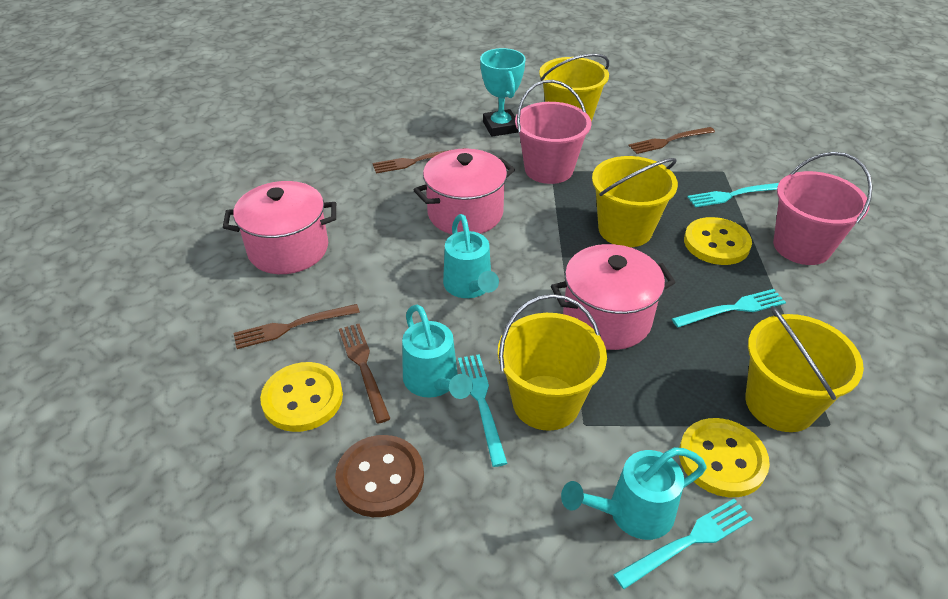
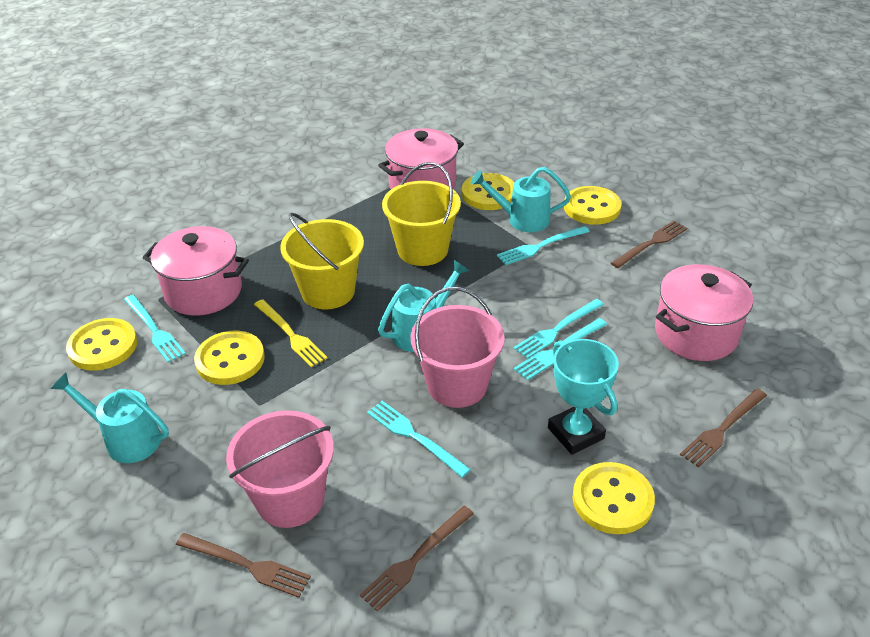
brown button: [335,435,424,517] = 1 -> none = 0
turquoise fork: [458,354,508,467] [613,499,753,589] [672,289,786,328] [687,183,779,207] = 4 -> [124,295,186,362] [367,401,471,478] [497,226,590,265] [513,299,604,359] [513,318,607,381] = 5
yellow bucket: [498,294,607,431] [539,54,609,122] [592,156,678,247] [745,306,864,432] = 4 -> [280,213,364,309] [382,162,461,266] = 2
yellow button: [260,362,343,432] [679,418,770,497] [684,217,752,265] = 3 -> [66,318,137,371] [194,331,265,385] [462,173,515,210] [564,186,622,225] [572,462,655,534] = 5
yellow fork: none = 0 -> [254,299,328,367] = 1

